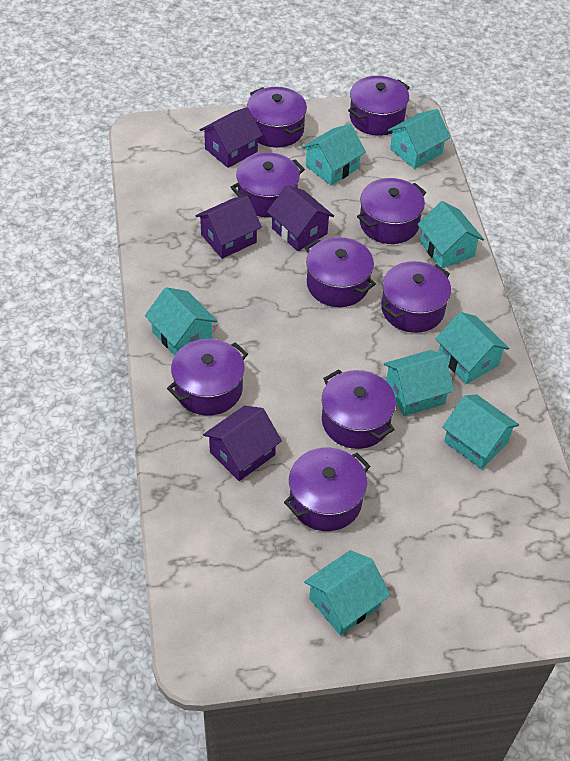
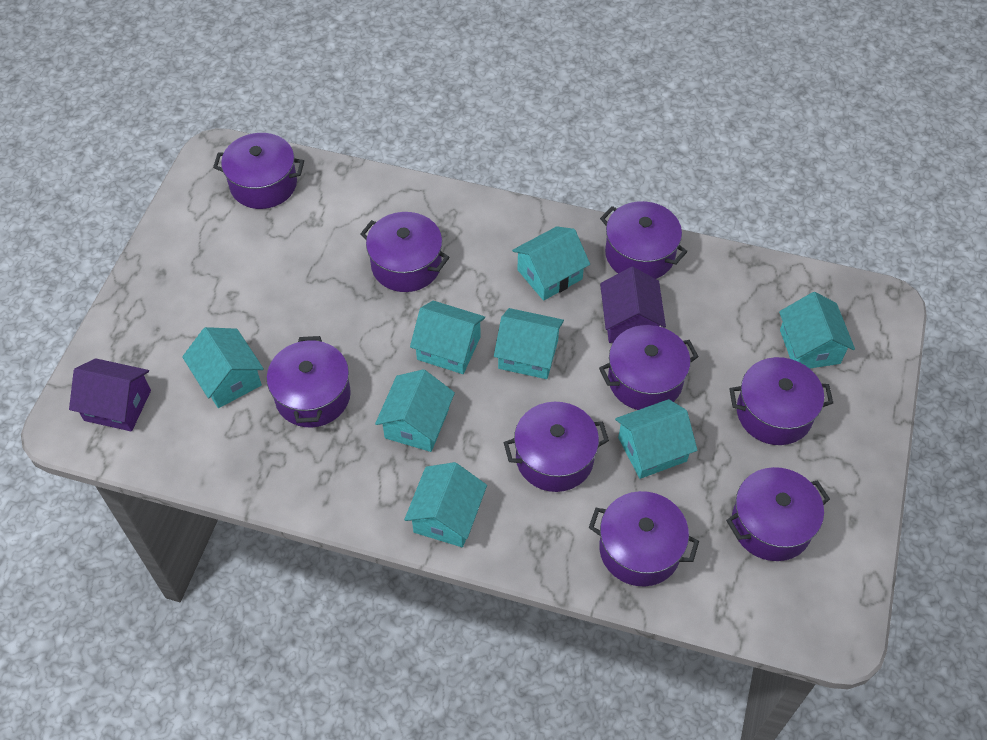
purple house: [195,196,262,259] [200,107,263,168] [203,405,282,481] [267,185,334,251] = 4 -> [69,358,151,431] [600,267,666,343] = 2

